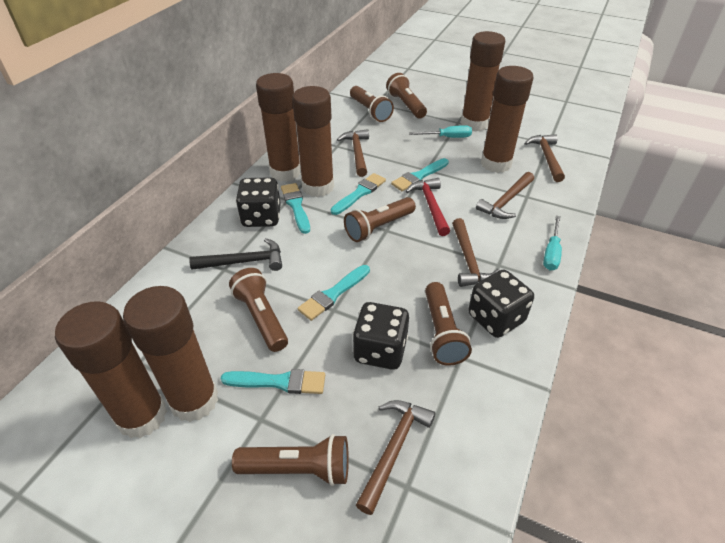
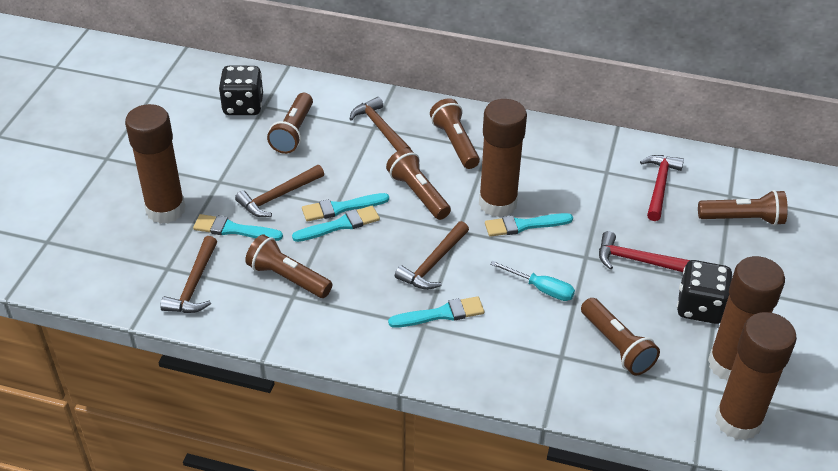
black dice: [236,177,281,227] [352,302,409,370] [468,270,534,338] = 3 -> [219,66,263,115] [677,260,732,324] = 2
black hammer: [189,238,282,271] = 1 -> none = 0
brown glue stick: [55,301,167,438] [123,286,218,422] [256,73,301,182] [292,86,334,197] [461,31,505,131] [481,66,534,173] = 6 -> [125,104,185,224] [479,99,527,217] [708,256,785,381] [715,312,797,441] = 4
brown hammer: [337,129,369,177] [356,400,436,515] [452,218,499,287] [476,172,534,219] [525,134,565,182] = 5 -> [160,236,217,313] [235,165,324,217] [350,97,411,151] [395,221,469,290] = 4
red hammer: [406,178,450,236] = 1 -> [599,231,690,272] [640,155,684,221] = 2
turquoise screwdriver: [409,125,472,138] [543,216,562,271] = 2 -> [490,261,575,301] = 1

